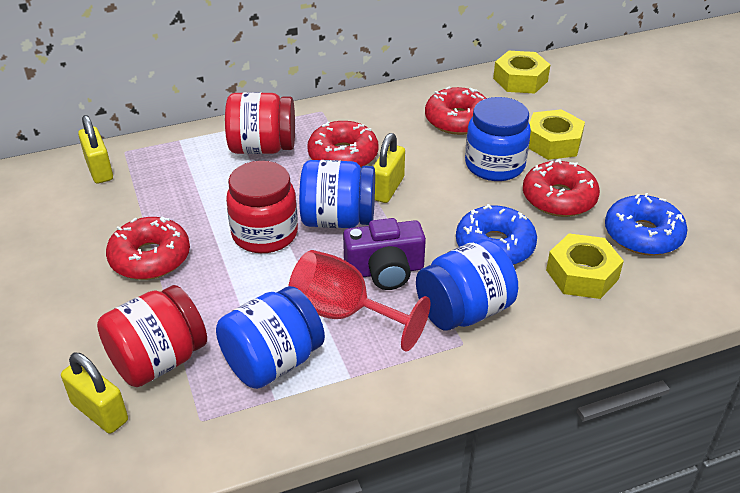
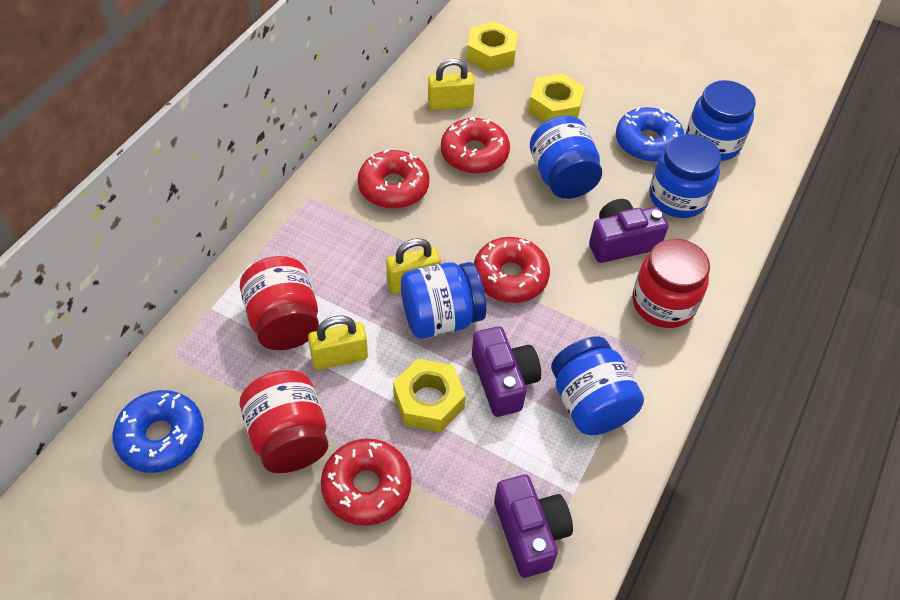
blue jar: [216,286,325,389] [299,160,375,228] [416,239,518,330] [465,97,531,181] = 4 -> [401,262,486,339] [530,116,602,199] [551,336,644,435] [649,134,721,218] [686,80,756,161] = 5
purple camera: [343,218,426,290] = 1 -> [472,326,541,417] [494,475,573,578] [589,199,668,263] = 3
red goblet: [288,250,430,352] = 1 -> none = 0

